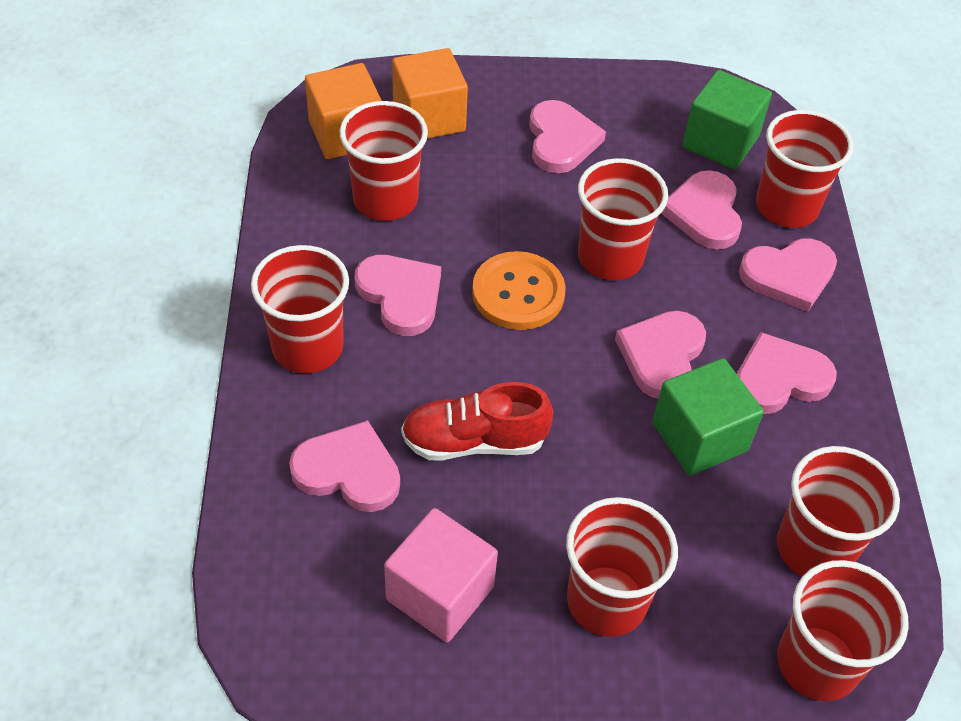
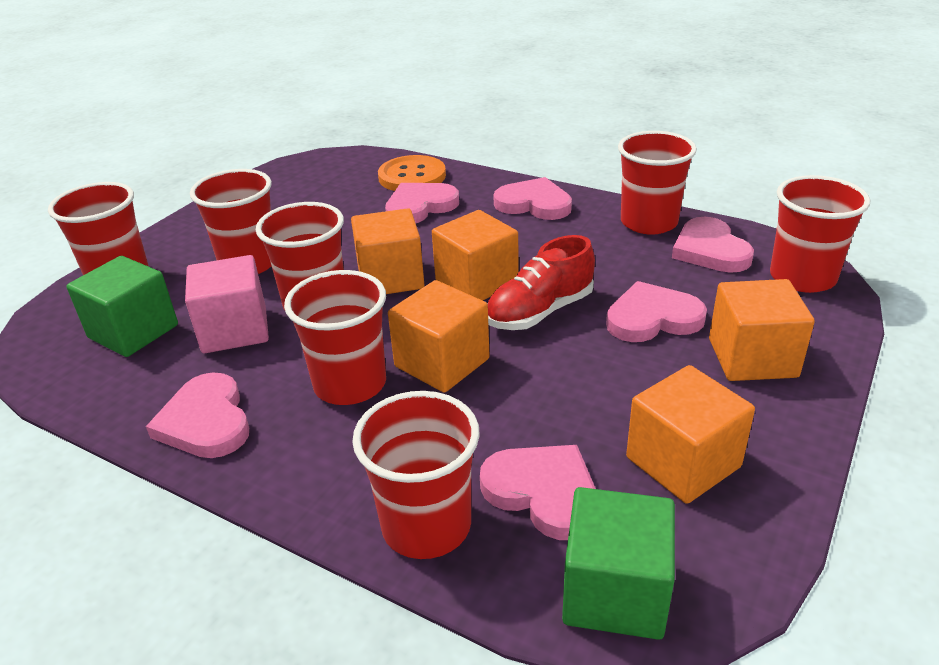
orange cube: [305,63,382,159] [392,48,468,139] = 2 -> [351,208,424,294] [388,280,490,393] [432,210,519,300] [626,365,755,504] [709,279,815,381] = 5
pink heart: [289,420,400,512] [355,255,441,336] [529,100,606,173] [615,311,706,399] [661,170,742,250] [737,332,837,414] [739,238,837,312] = 7 -> [146,372,249,458] [385,183,459,223] [480,445,596,540] [493,177,572,220] [606,281,707,342] [672,217,754,273] = 6

